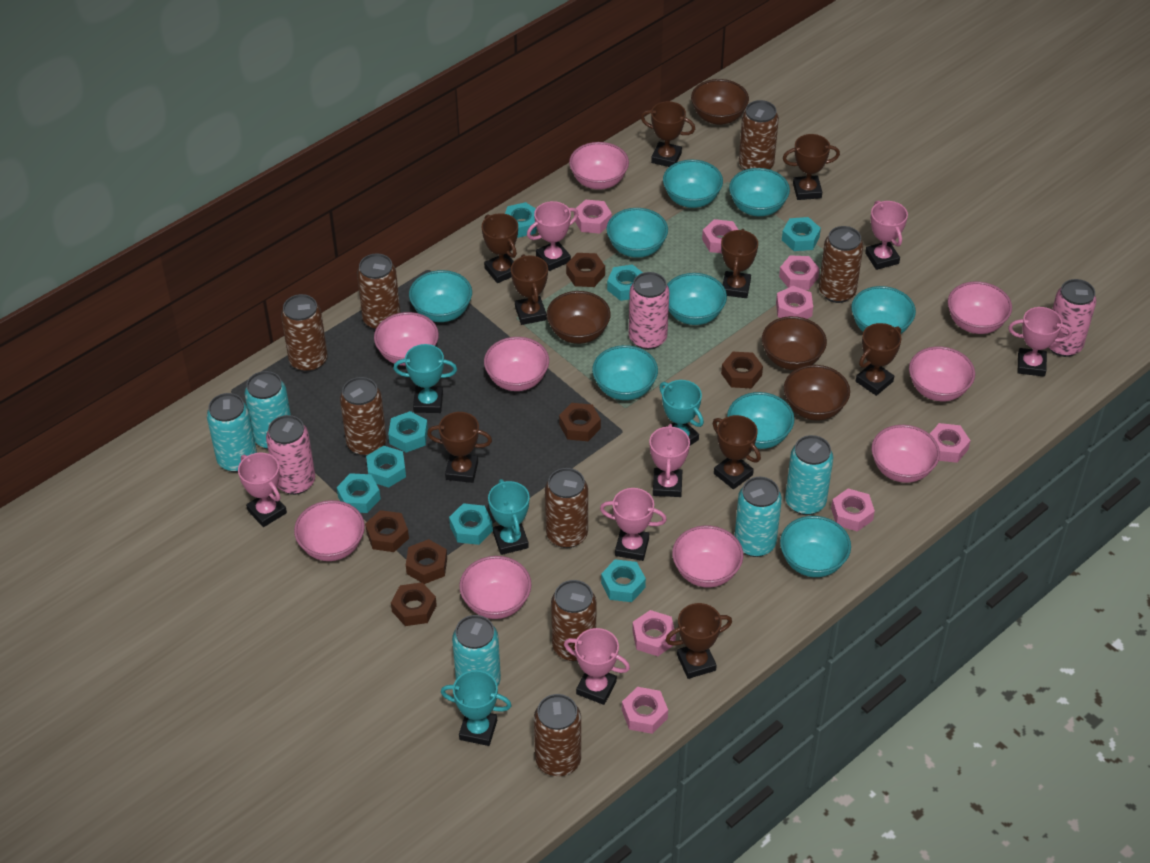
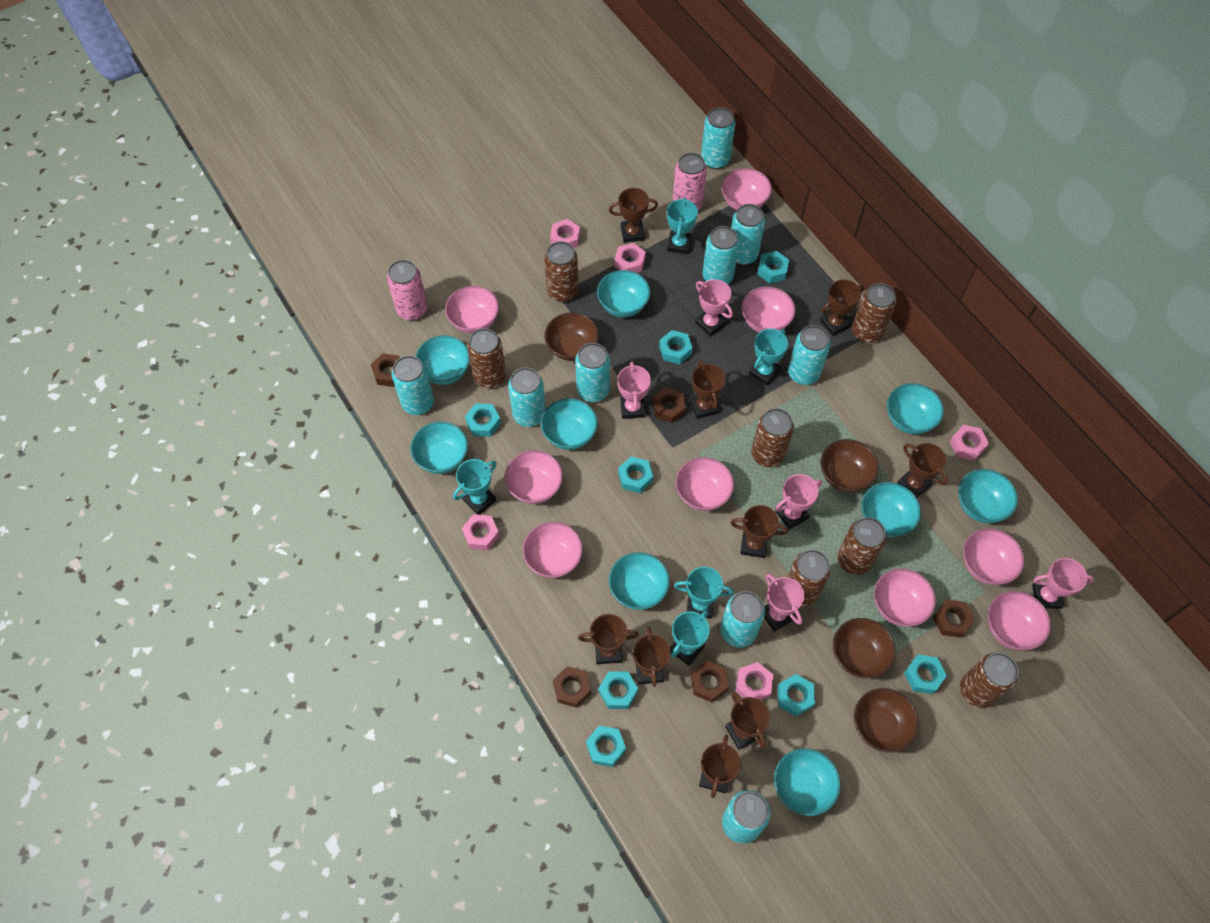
brown can: [281,294,328,372] [340,377,387,456] [357,253,400,330] [534,694,581,776] [545,468,588,548] [551,580,596,661] [739,100,779,170] [819,226,863,303] = 8 -> [467,328,506,388] [544,241,579,302] [751,408,794,467] [787,550,831,607] [838,517,886,575] [852,283,896,343] [960,653,1018,708] = 7
brown nut: [365,510,409,552] [391,582,437,626] [406,539,447,584] [559,403,601,441] [566,253,605,287] [721,352,763,389] = 6 -> [371,353,400,387] [553,666,591,708] [653,387,686,423] [691,661,729,702] [933,599,975,638] = 5
pink can: [266,415,315,495] [629,272,669,350] [1049,279,1096,357] = 3 -> [387,260,428,320] [673,153,707,210] = 2
pink nut: [574,200,612,234] [622,687,668,734] [632,610,676,656] [702,219,738,253] [776,286,813,319] [779,255,820,290] [831,488,875,532] [930,423,971,463] = 8 -> [462,514,500,550] [550,219,580,248] [615,243,646,273] [736,662,773,700] [950,425,989,461] = 5
pink trophy: [238,453,287,527] [527,201,579,271] [564,628,630,705] [600,488,667,561] [649,424,690,497] [865,200,908,270] [1008,307,1072,377] = 7 -> [617,361,651,419] [695,279,733,336] [764,574,804,632] [775,474,822,530] [1032,558,1094,609] = 5
turquoise can: [207,393,257,472] [245,371,291,449] [452,615,501,687] [735,477,782,557] [785,435,833,515] = 5 -> [392,356,434,415] [508,367,546,427] [575,343,610,402] [701,107,735,169] [703,226,739,284] [720,591,765,647] [722,790,771,844] [731,204,765,265] [788,325,831,385] = 9
turquoise trophy: [393,344,457,413] [441,670,512,746] [488,479,530,555] [659,380,704,445] = 4 -> [453,459,497,515] [667,197,698,254] [670,610,710,666] [674,567,734,619] [749,329,788,385] = 5

